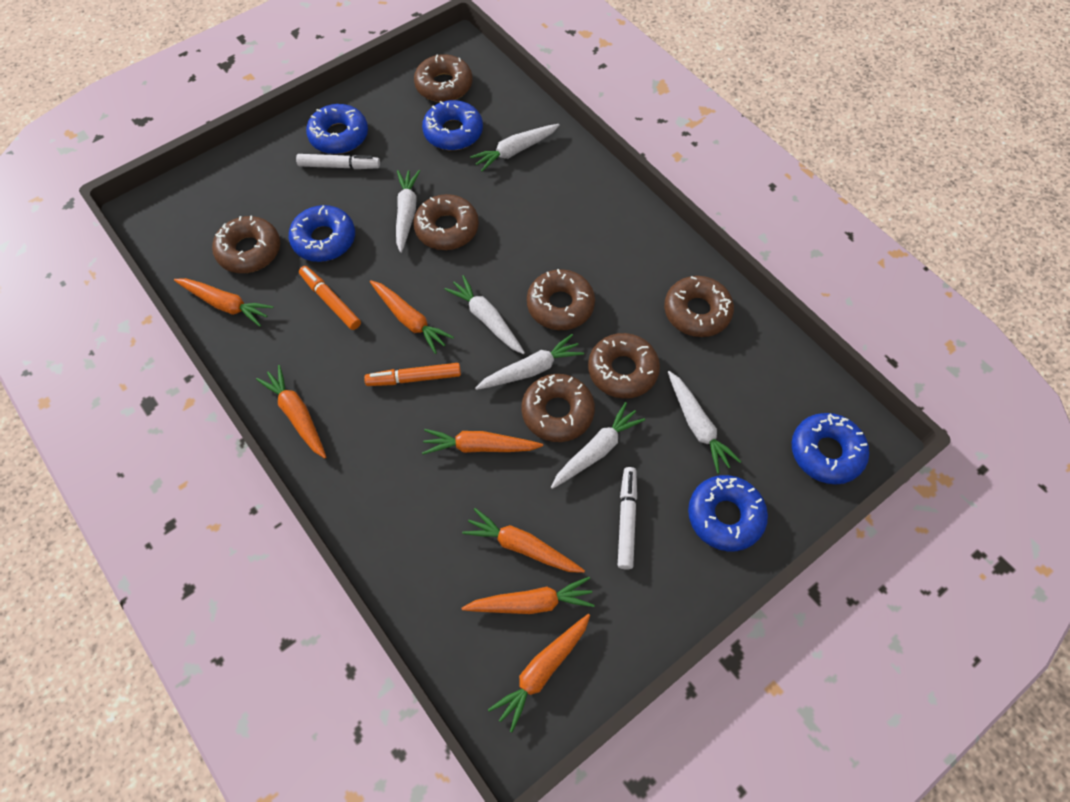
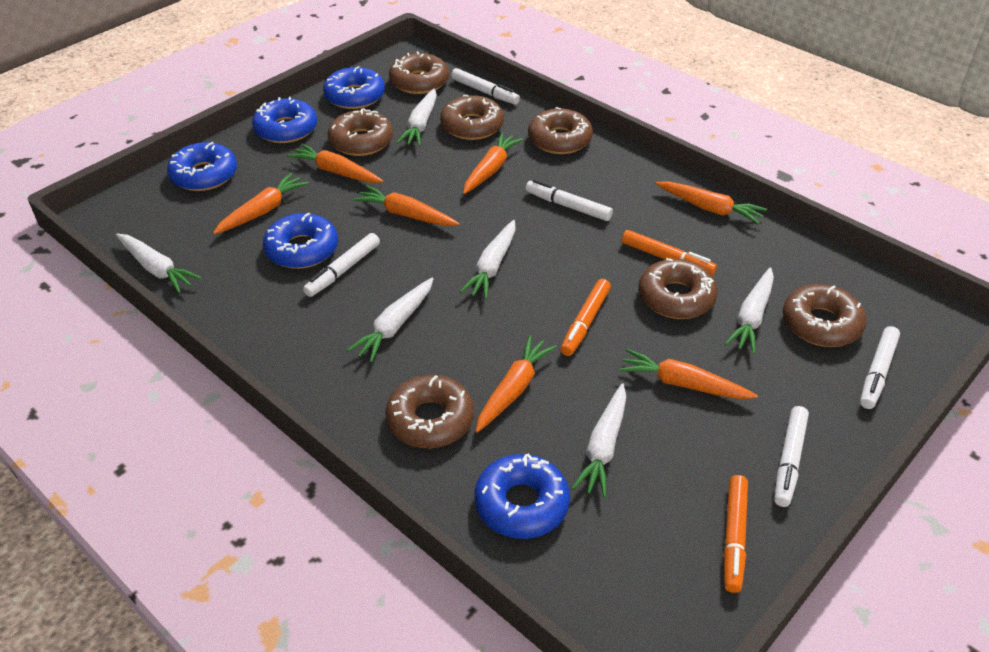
orange marker: [299,266,361,330] [364,363,461,386] = 2 -> [560,279,611,356] [622,230,717,276] [724,475,748,593] = 3
white marker: [296,154,380,169] [618,467,637,570] = 2 -> [303,233,380,297] [451,68,520,105] [525,179,613,221] [774,406,809,507] [860,326,900,409] = 5

